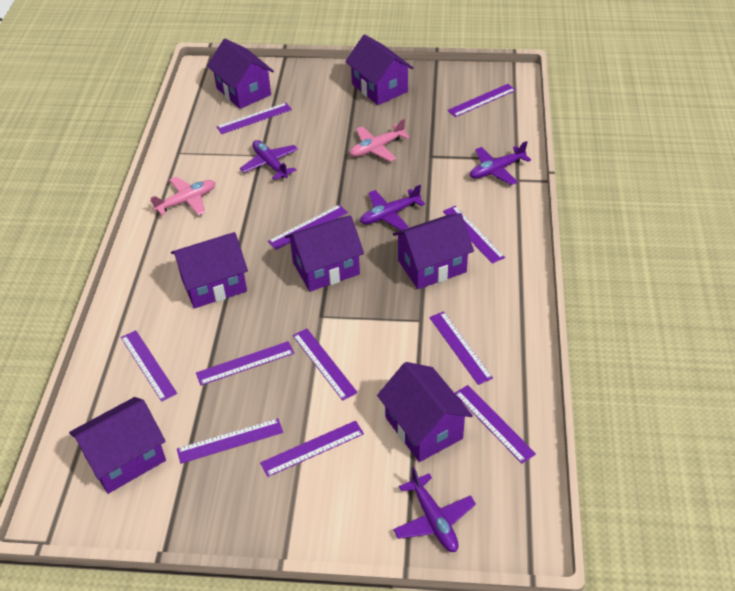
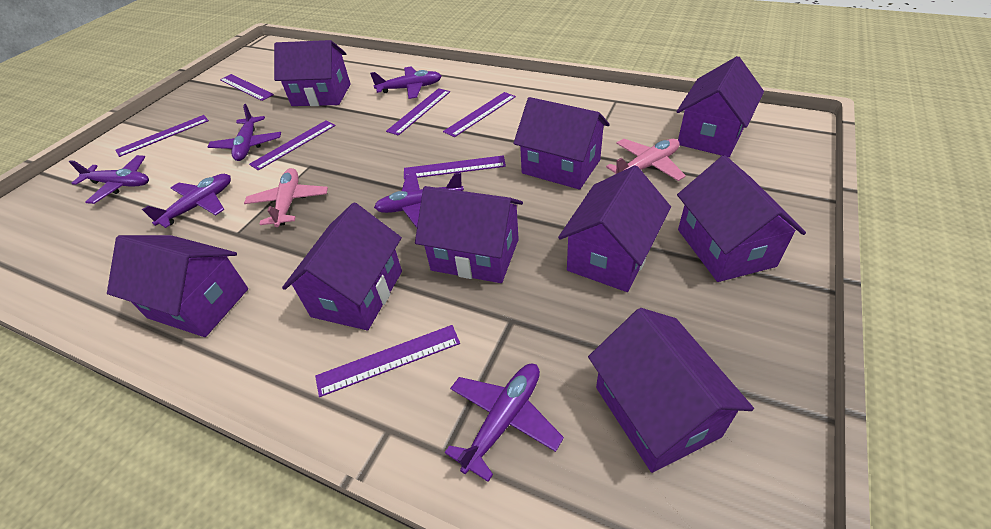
purple house: [69,397,166,494] [171,232,248,309] [207,39,274,109] [285,215,364,292] [345,34,413,105] [377,362,473,462] [393,213,474,289] = 7 -> [107,235,248,337] [274,40,351,106] [282,203,402,330] [415,186,523,283] [513,97,610,189] [558,165,671,292] [588,308,754,473] [677,56,764,157] [677,155,806,282] = 9
purple plane: [240,140,298,180] [360,185,425,230] [393,467,476,552] [470,141,531,185] = 4 -> [68,155,149,204] [142,174,231,228] [208,104,281,161] [370,67,441,99] [374,172,464,228] [445,364,564,482] = 6
purple ruler: [121,330,177,402] [177,418,283,464] [196,341,294,386] [216,103,292,134] [260,421,364,477] [268,205,348,250] [293,328,358,401] [429,311,493,385] [443,206,505,264] [447,84,516,117] [455,385,536,464] = 11 -> [116,115,209,157] [220,74,274,101] [249,120,336,170] [315,325,460,397] [386,88,450,135] [404,155,506,179] [443,92,516,137] = 7

